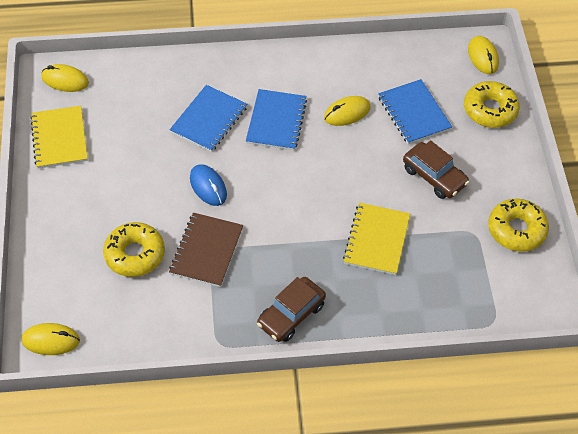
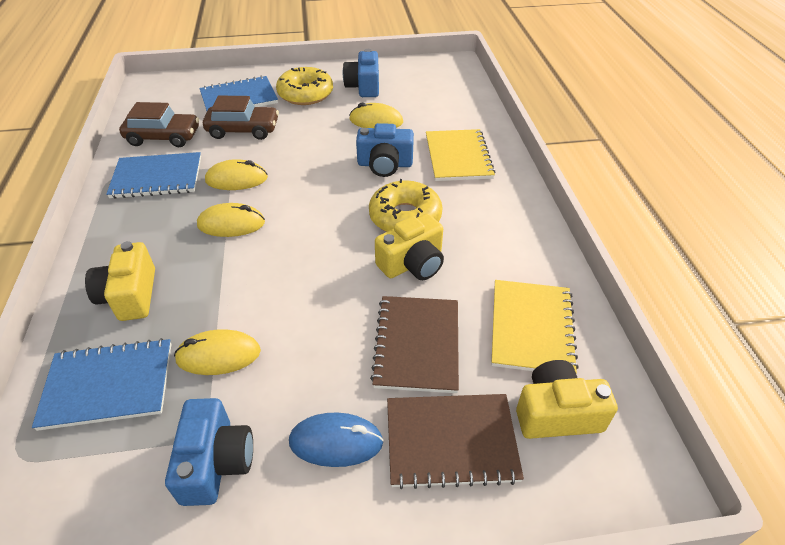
blue camera: none = 0 -> [165,398,253,506] [343,49,379,97] [356,123,414,177] = 3
brown notebook: [169,212,243,287] = 1 -> [370,296,459,393] [387,394,524,489] = 2
yellow camera: none = 0 -> [85,241,155,321] [375,214,444,280] [516,360,618,439] = 3
yellow donut: [103,222,165,277] [464,81,520,128] [488,199,549,252] = 3 -> [276,67,333,105] [369,179,443,232] = 2

